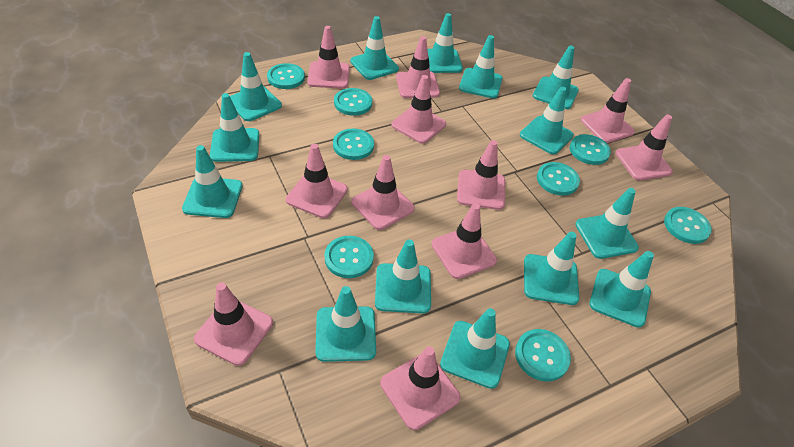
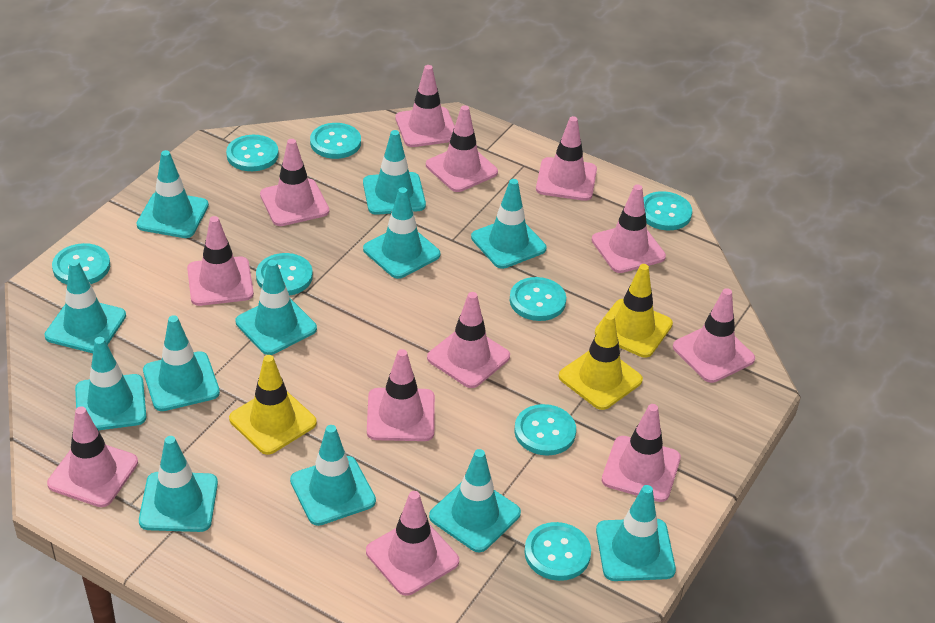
pink traffic cone: [194,282,273,366] [286,144,348,218] [308,26,350,89] [351,155,415,230] [380,346,460,430] [391,75,446,144] [396,36,440,98] [431,203,497,279] [457,140,505,210] [580,78,635,143] [616,115,673,181] = 11 -> [47,406,138,507] [187,216,254,306] [260,139,329,226] [366,491,459,596] [367,349,435,441] [395,65,455,147] [426,105,498,192] [427,292,510,388] [536,116,597,201] [592,184,666,273] [602,404,681,502] [673,288,755,383] = 12
turquoise traffic cone: [182,145,243,218] [210,93,259,162] [230,52,282,121] [316,286,376,362] [350,16,399,80] [375,239,431,313] [428,13,463,73] [440,308,510,389] [459,35,502,98] [520,87,574,155] [524,232,579,305] [533,45,579,109] [575,188,639,259] [589,251,654,328] = 14 -> [44,260,126,353] [75,337,146,430] [136,150,209,238] [139,436,218,532] [143,315,220,411] [236,260,317,355] [290,425,376,526] [363,130,426,215] [363,187,441,279] [429,449,521,552] [471,179,546,269] [596,485,676,581] = 12
yellow traffic cone: none = 0 -> [229,355,317,455] [558,313,643,410] [595,264,673,357] = 3

